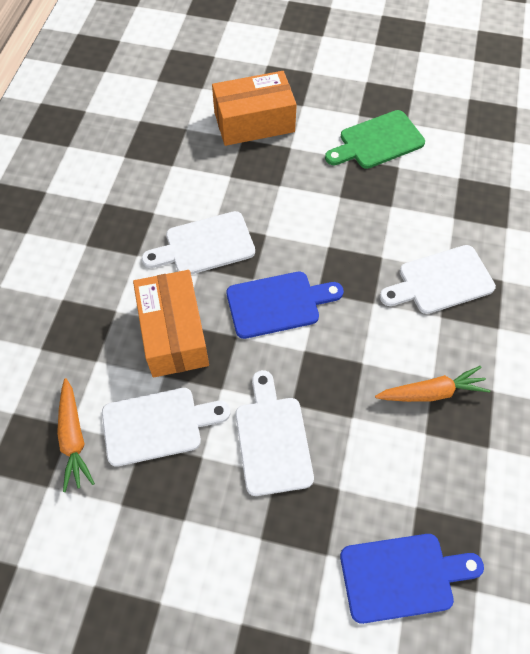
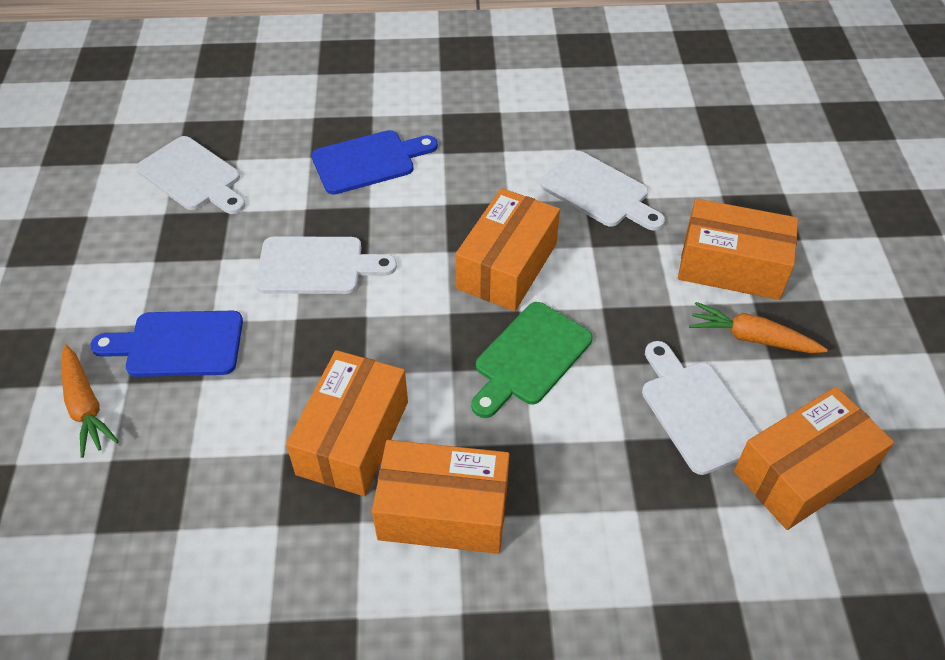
orange box: [133,270,209,377] [212,71,297,146] = 2 -> [286,350,408,496] [372,440,509,554] [455,188,560,311] [678,199,798,300] [734,387,894,530] = 5

